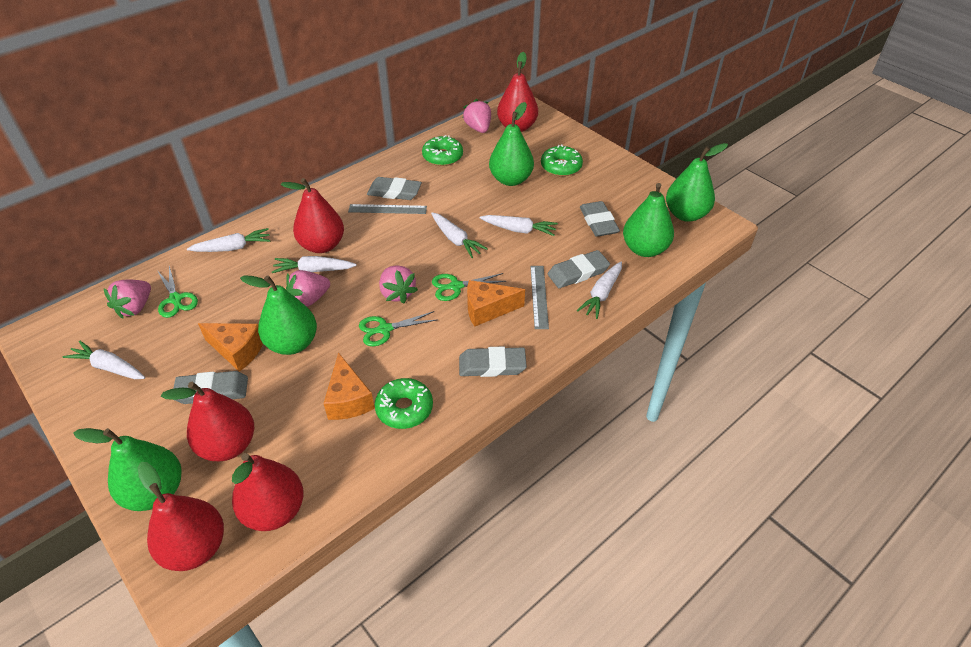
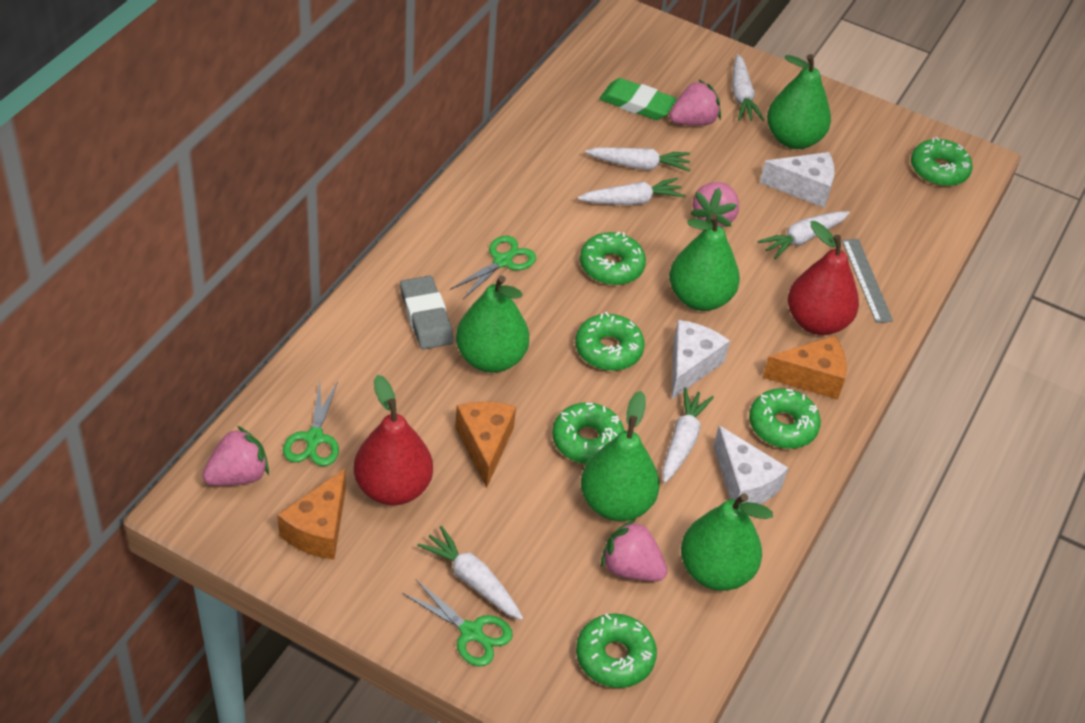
green donut: [375,378,433,429] [422,135,463,166] [541,144,583,176] = 3 -> [552,402,625,464] [576,312,645,371] [576,613,657,688] [580,232,646,285] [749,388,821,449] [911,137,973,186] = 6
green eraser: none = 0 -> [600,78,677,120] = 1
grey eraser: [173,371,248,404] [367,177,422,200] [459,346,527,377] [548,250,610,288] [580,201,620,237] = 5 -> [400,276,454,350] = 1
grey ruler: [348,204,427,214] [530,266,549,329] = 2 -> [842,239,893,323] = 1
red pear: [138,462,224,571] [161,382,254,461] [232,453,304,531] [280,178,344,253] [497,52,538,132] = 5 -> [354,375,433,505] [788,221,859,335] = 2
white cheese: none = 0 -> [672,320,730,399] [713,426,788,504] [760,152,835,208] = 3

